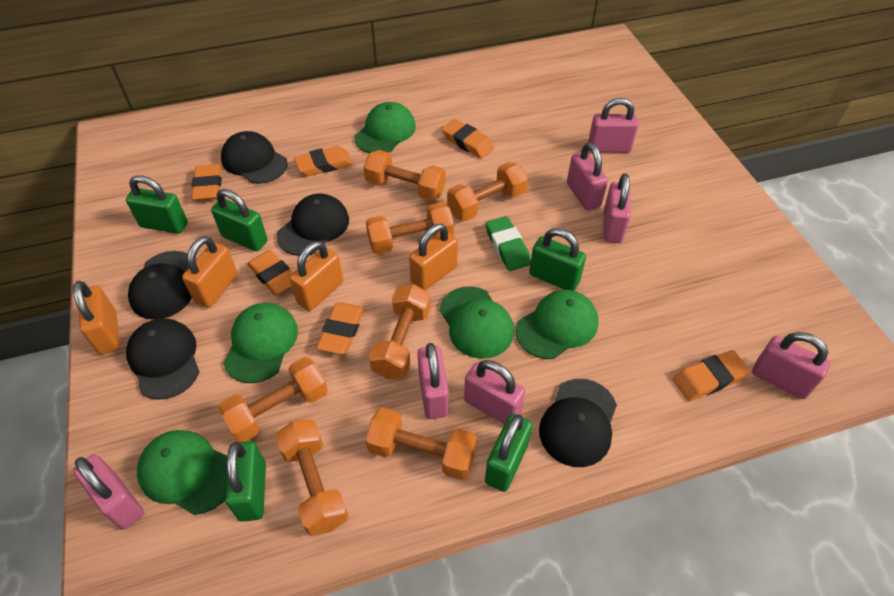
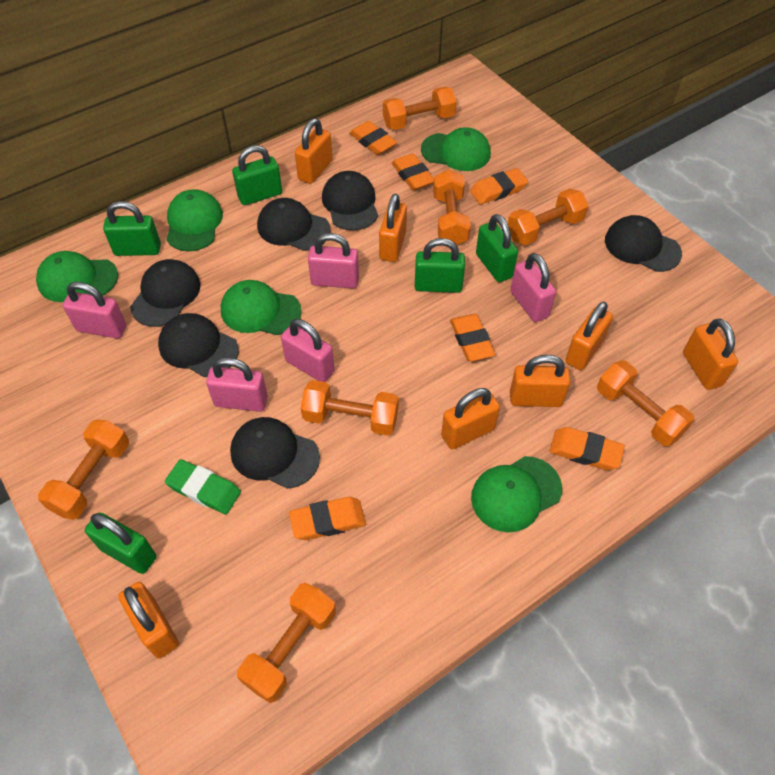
black cap: [126,318,199,400] [128,251,192,320] [221,131,288,184] [277,193,349,256] [539,379,617,467] = 5 -> [130,259,200,327] [158,313,239,377] [230,417,320,489] [257,198,331,251] [322,171,378,231] [605,215,682,272] = 6
orange padlock: [73,281,120,355] [182,236,238,308] [289,241,343,311] [409,224,458,290] = 4 -> [118,582,179,658] [295,118,332,184] [379,194,407,262] [441,388,500,449] [510,355,570,407] [565,302,613,370] [683,319,738,390] = 7
pink padlock: [73,454,144,530] [417,343,449,419] [464,360,526,424] [567,143,608,211] [588,98,639,153] [603,173,631,243] [752,332,830,399] = 7 -> [63,282,126,338] [206,357,268,412] [281,319,335,382] [308,233,359,289] [510,253,556,322] = 5

